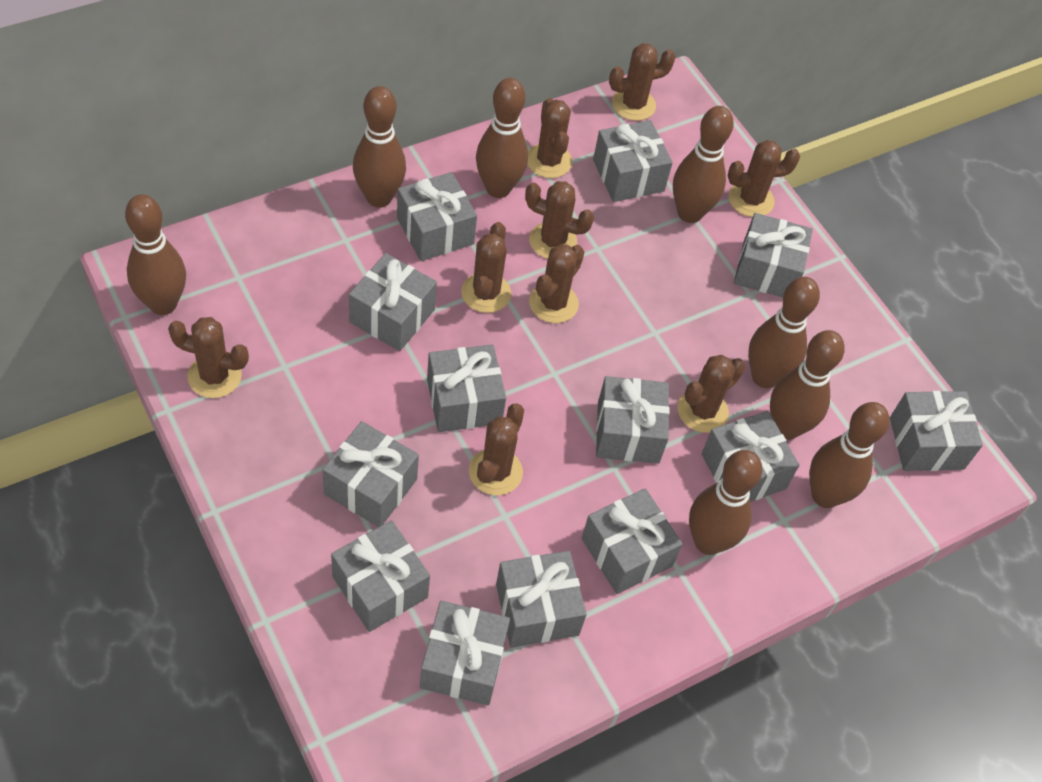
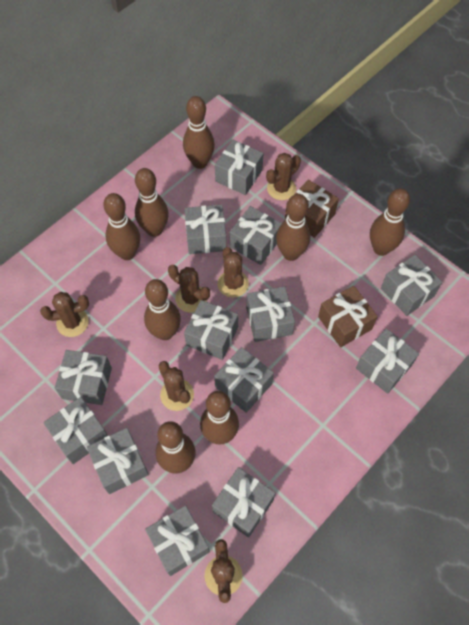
brown cactus: [168,317,249,398] [461,222,511,313] [469,403,524,496] [525,181,594,259] [528,98,572,178] [529,244,584,323] [609,43,676,121] [678,355,745,433] [728,140,800,217] = 9 -> [40,292,89,337] [158,361,194,411] [168,265,210,313] [205,539,243,603] [217,247,249,298] [266,153,301,200] = 6
brown gift: none = 0 -> [285,179,339,238] [318,286,378,347] = 2

